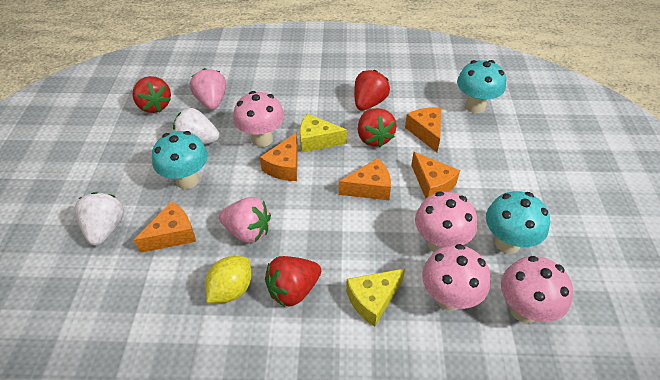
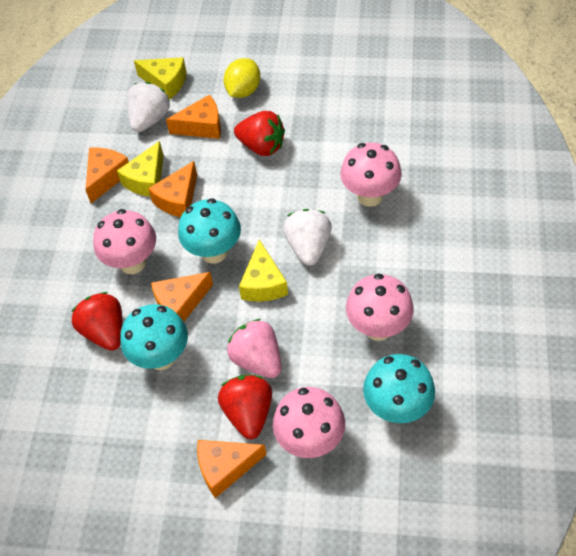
pink strawberry: [190,68,227,110] [219,197,271,243] = 2 -> [227,319,282,378] = 1
red strawberry: [132,76,171,113] [265,256,321,307] [354,70,390,111] [358,108,396,147] = 4 -> [71,292,123,351] [218,375,272,439] [234,111,285,156] = 3
yellow cheese: [300,114,347,152] [346,269,405,327] = 2 -> [117,141,164,197] [134,57,187,100] [239,239,288,302] = 3

